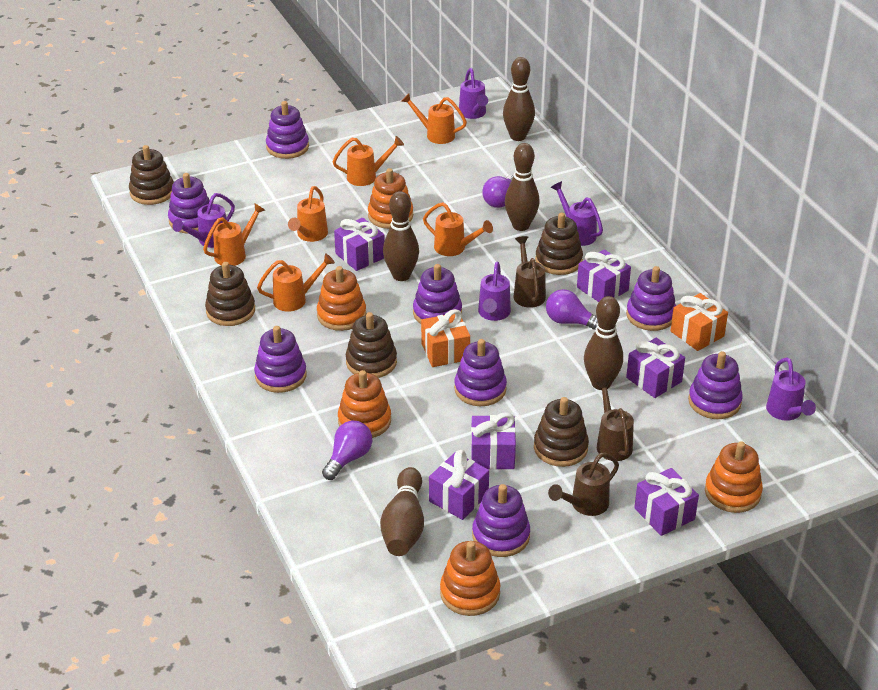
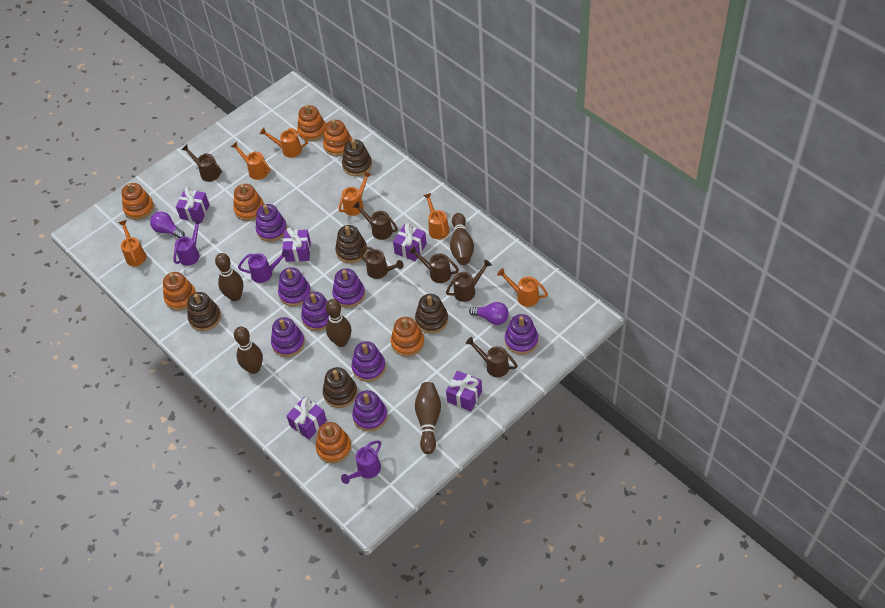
brown watering can: [513,236,546,308] [548,453,619,516] [596,380,634,461] = 3 -> [181,144,222,182] [353,201,398,240] [358,246,404,279] [409,246,459,283] [446,259,492,302] [466,337,518,377] = 6
orange gift: [421,309,470,367] [671,293,728,351] = 2 -> none = 0
orange stacking toy: [317,266,366,331] [338,370,391,438] [368,168,413,229] [440,541,500,616] [705,441,763,513] = 5 -> [122,183,154,220] [163,272,196,311] [233,184,264,221] [297,105,326,141] [316,422,351,464] [323,119,352,156] [391,317,424,357] = 7
purple gift: [334,218,385,271] [429,450,489,520] [471,412,516,470] [577,250,631,302] [626,338,685,398] [634,468,699,536] = 6 -> [176,187,210,221] [282,227,311,262] [286,397,327,439] [393,223,427,261] [446,371,482,411] = 5
purple light bulb: [322,421,372,480] [482,175,514,208] [546,289,598,330] = 3 -> [150,212,185,238] [469,302,509,325] = 2
purple watering can: [173,193,235,248] [459,68,488,119] [478,262,511,321] [551,181,603,246] [766,357,816,421] = 5 -> [174,219,202,266] [238,249,289,283] [341,440,381,484] = 3

